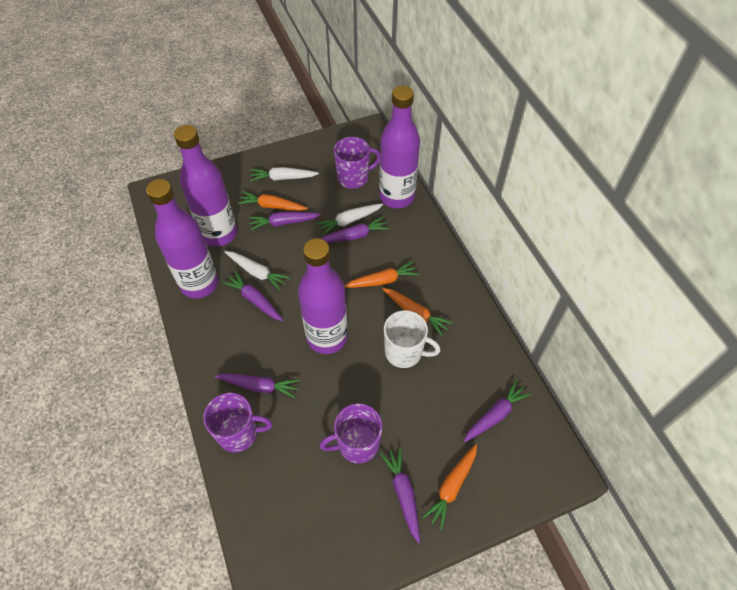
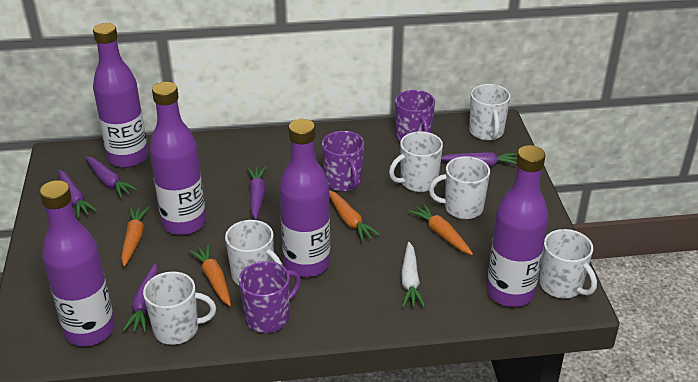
purple bottle: [146,179,218,298] [174,125,237,247] [298,238,348,354] [379,86,420,208] = 4 -> [40,180,115,346] [93,23,148,168] [149,82,206,235] [279,119,330,277] [487,145,548,307] = 5
purple carrot: [215,373,300,398] [222,271,283,321] [249,212,321,230] [321,216,389,243] [380,447,420,543] [463,380,531,442] = 6 -> [58,170,97,218] [86,156,138,198] [123,263,158,332] [247,166,266,220] [441,152,518,167] = 5
white carrot: [225,251,290,291] [250,167,319,182] [316,203,383,235] = 3 -> [401,242,425,307] = 1
white mug: [384,310,441,368] = 1 -> [143,271,216,345] [225,220,283,285] [389,131,443,192] [429,156,490,219] [469,84,511,140] [540,229,597,298] = 6

